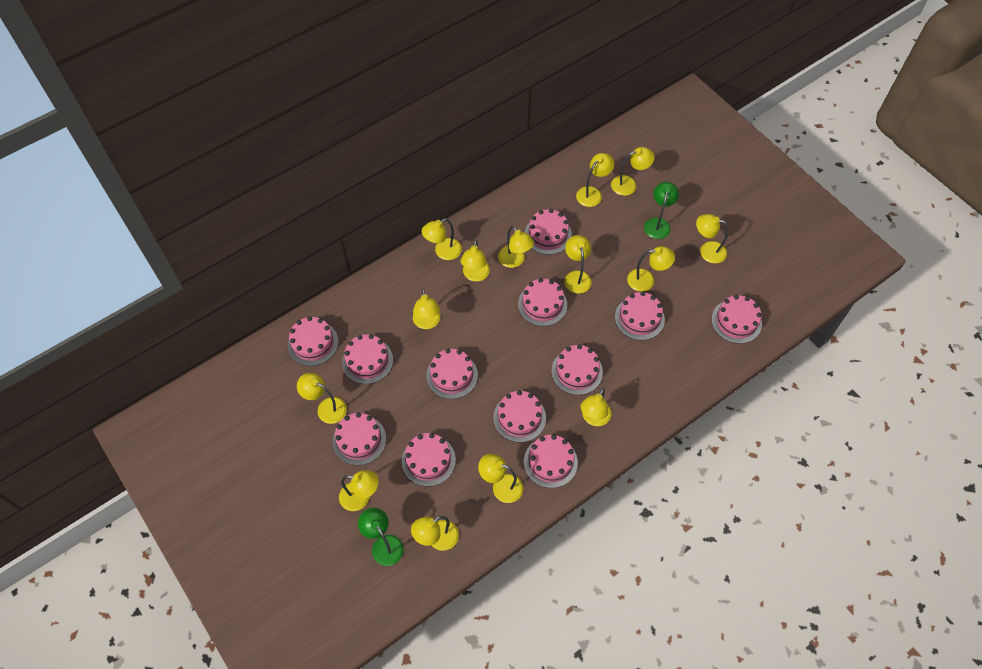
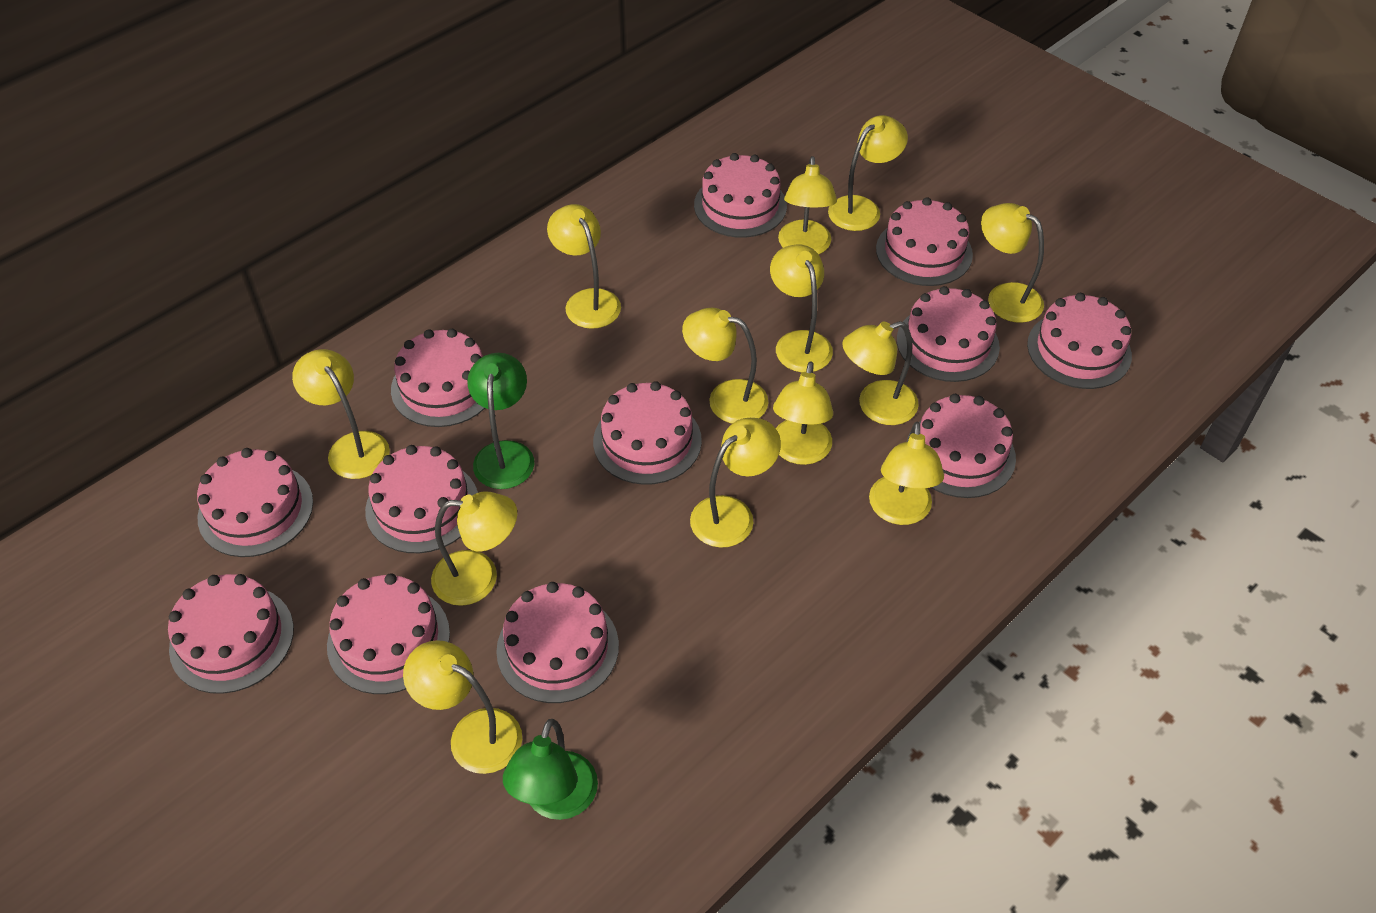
yellow lamp: [297,373,347,424] [339,470,379,511] [411,516,459,551] [413,289,440,329] [422,218,462,260] [461,240,490,281] [478,454,523,503] [498,226,534,268] [565,235,592,294] [576,153,614,207] [580,388,612,426] [611,147,655,196] [627,246,675,292] [696,214,728,264] = 14 -> [292,349,390,479] [403,640,522,774] [431,492,517,606] [547,204,621,329] [682,308,769,423] [690,418,781,548] [770,244,833,372] [773,362,833,465] [778,156,837,255] [828,115,908,231] [842,321,919,425] [869,422,944,525] [981,203,1044,323] = 13

